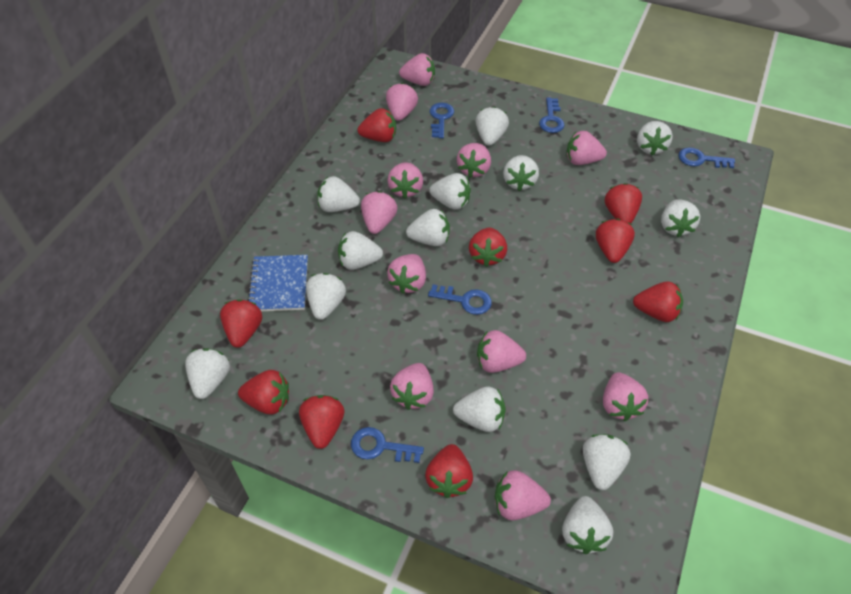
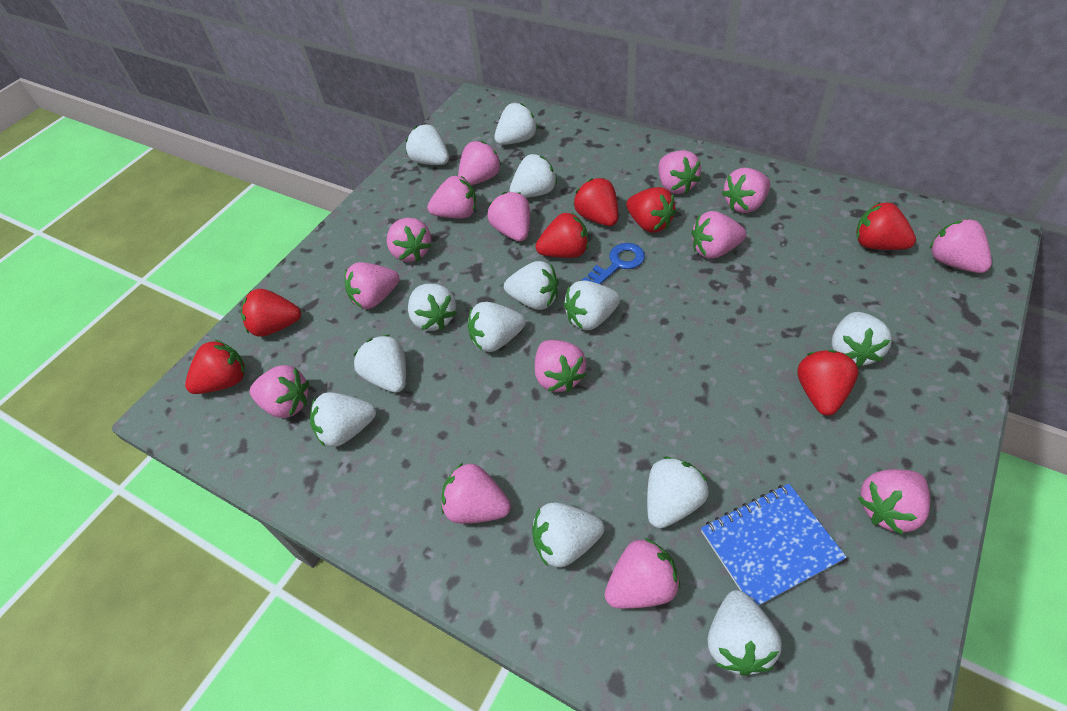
blue key: [351,427,424,463] [428,284,492,315] [430,103,454,138] [539,98,565,133] [678,147,735,168] = 5 -> [582,243,645,284] = 1
pink strawberry: [361,191,397,234] [386,83,418,121] [387,162,423,198] [387,254,426,294] [390,363,434,410] [399,53,435,86] [457,143,491,178] [477,330,526,373] [495,470,551,521] [566,131,607,165] [603,372,648,421] = 11 -> [250,365,309,418] [345,262,399,309] [387,218,432,262] [427,176,476,218] [441,463,511,524] [458,141,502,185] [487,192,530,241] [535,340,586,392] [605,538,680,609] [658,150,701,194] [691,211,746,259] [722,168,770,213] [858,469,930,535] [930,219,992,273] = 14
red strawberry: [220,299,262,348] [238,370,289,414] [299,395,344,449] [358,108,396,142] [425,444,473,498] [469,228,507,267] [596,219,635,263] [605,183,642,223] [633,281,683,322] = 9 -> [185,339,245,394] [241,289,301,337] [536,212,588,258] [574,178,618,226] [626,187,676,233] [797,350,858,416] [856,202,916,250] = 7

